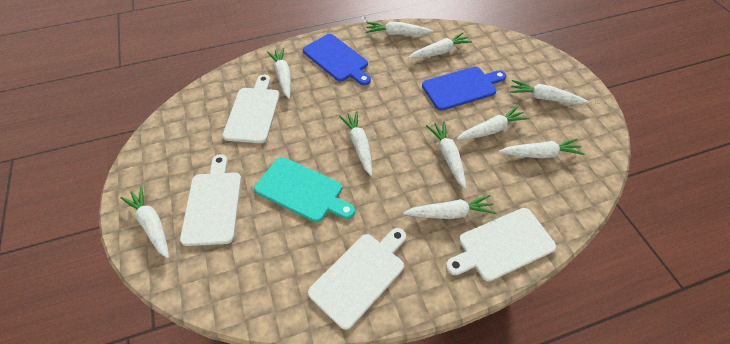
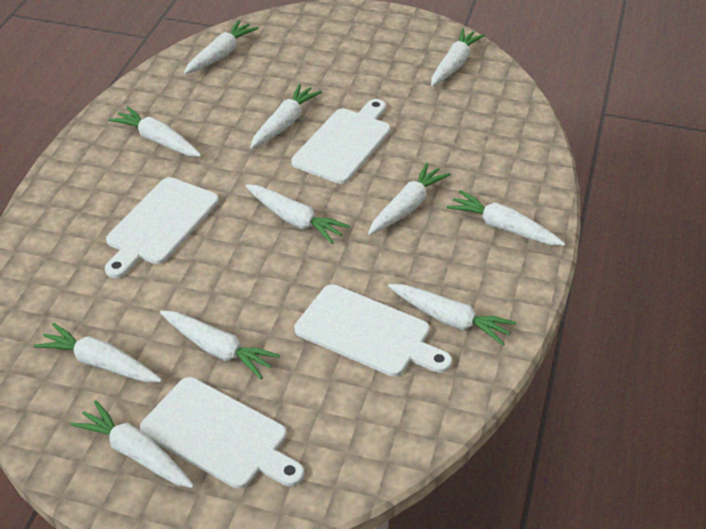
blue cutting board: [303,34,371,85] [422,67,506,111] = 2 -> none = 0
turquoise cutting board: [254,157,355,222] = 1 -> none = 0
white carrot: [120,186,169,259] [267,48,291,99] [339,111,372,176] [366,22,433,35] [403,195,497,219] [408,32,472,58] [426,121,467,189] [457,106,529,140] [499,139,585,158] [510,80,589,104] = 10 -> [34,323,162,382] [70,400,194,488] [109,106,201,157] [160,310,280,379] [184,20,259,74] [245,184,350,244] [250,84,322,149] [368,163,451,235] [388,284,516,345] [431,28,485,86] [447,190,565,246] = 11

